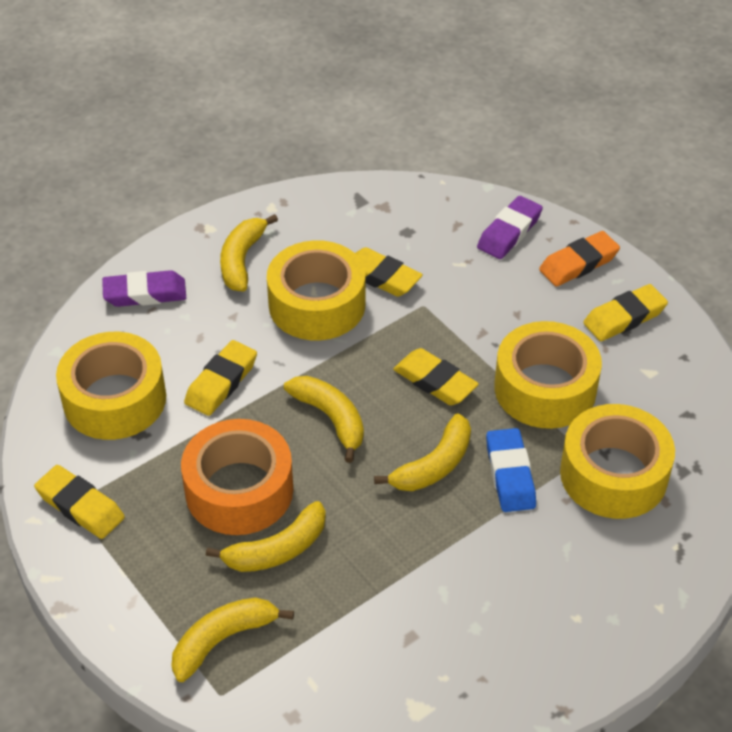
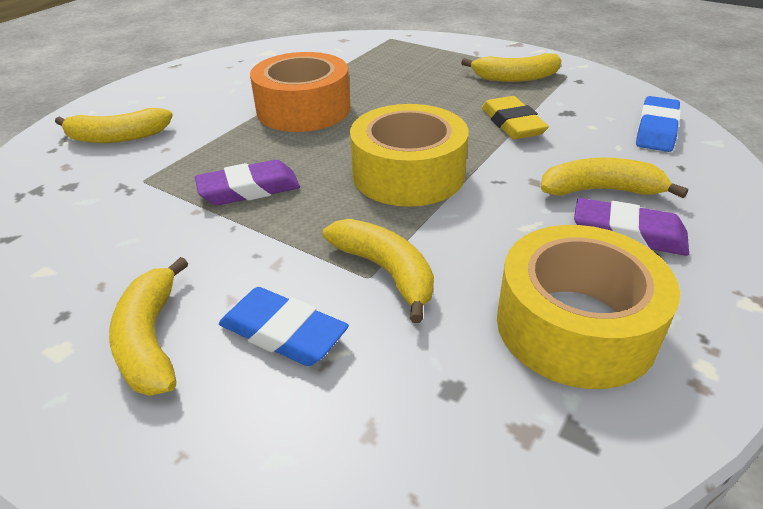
blue eraser: [486,428,536,512] = 1 -> [219,287,349,366] [636,96,681,152] = 2
orange eraser: [539,231,620,287] = 1 -> none = 0
yellow eraser: [34,465,125,539] [184,340,257,416] [355,247,423,297] [393,348,479,405] [583,284,668,341] = 5 -> [482,96,549,139] = 1
yellow tape: [56,332,166,440] [267,240,365,340] [494,321,602,429] [560,404,675,519] = 4 -> [350,104,469,207] [497,225,680,389] = 2

